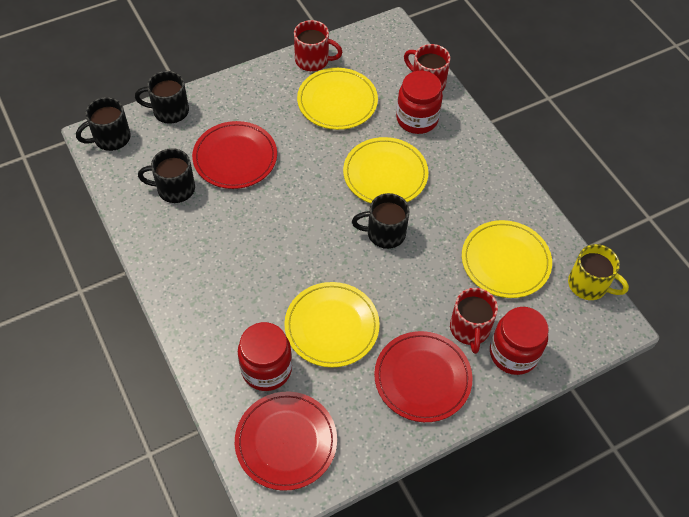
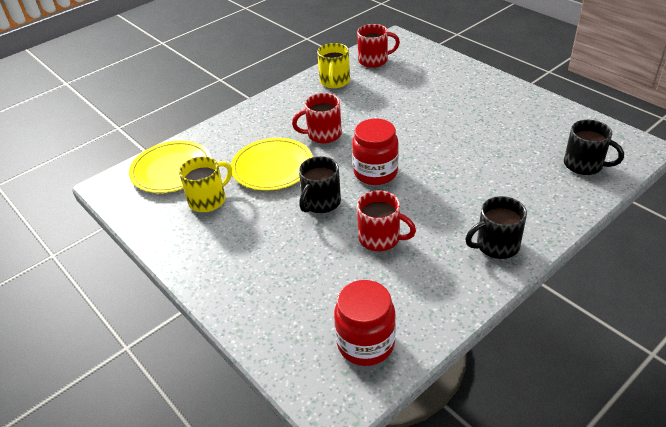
black mug: [76,97,131,151] [135,71,189,124] [138,148,195,203] [352,193,410,249] = 4 -> [299,156,341,213] [465,196,527,259] [564,120,624,175] = 3
red jar: [238,322,292,391] [396,71,443,134] [490,307,549,375] = 3 -> [334,280,396,366] [352,119,399,185] = 2
red plate: [192,121,277,189] [235,391,337,491] [374,331,472,422] = 3 -> none = 0
yellow mug: [568,244,629,300] = 1 -> [179,157,232,212] [317,43,350,88] = 2
yellow plate: [284,282,380,367] [297,68,378,130] [343,137,428,203] [462,220,552,298] = 4 -> [129,141,211,193] [231,138,313,191] = 2

